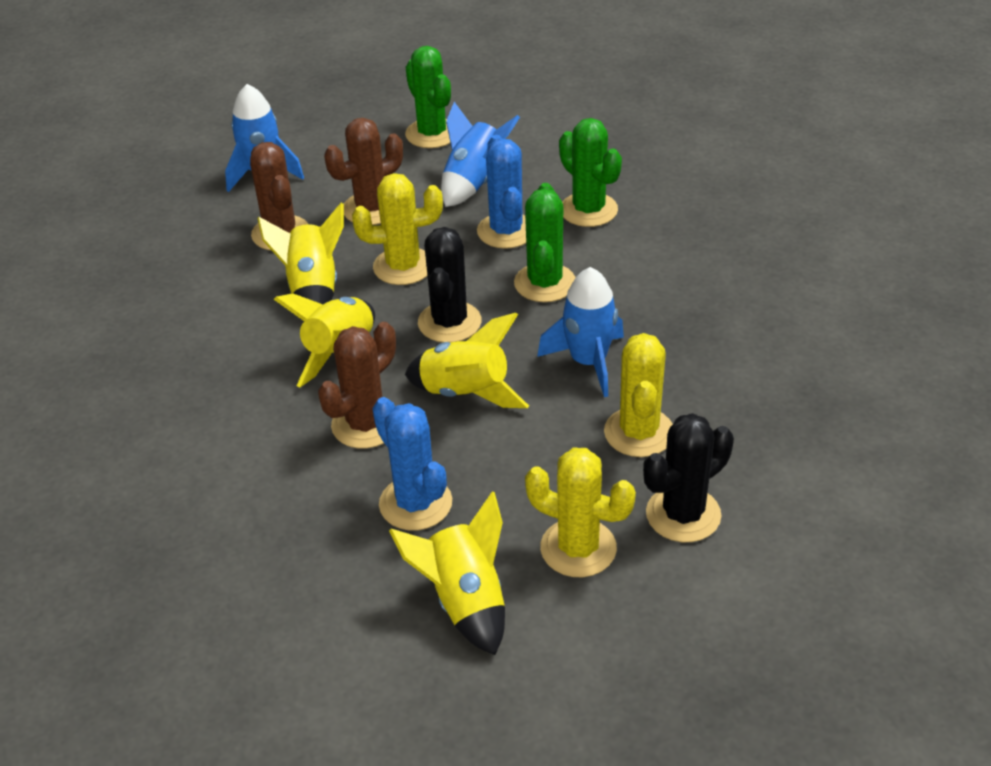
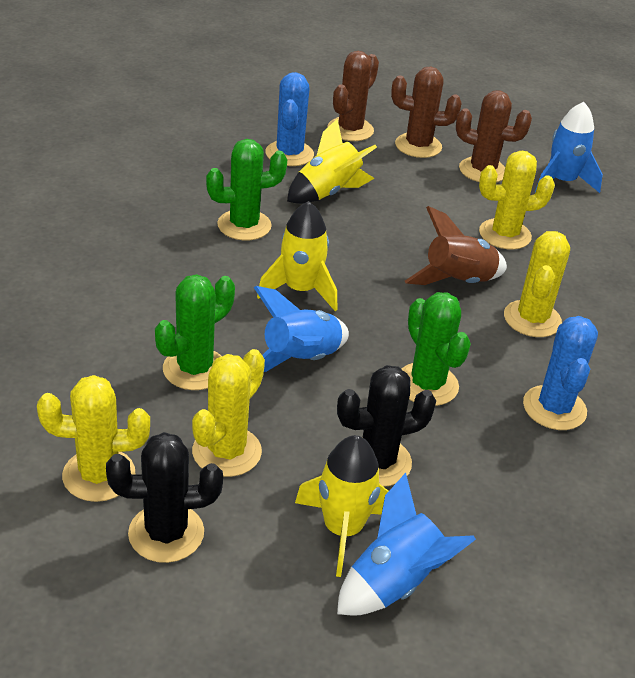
brown rocket: none = 0 -> [405,206,507,285] = 1
yellow cactus: [352,173,443,285] [525,448,636,577] [604,333,673,457] = 3 -> [37,375,150,502] [192,349,265,477] [479,151,555,250] [504,231,570,337] = 4
yellow rocket: [258,203,344,304] [274,293,375,387] [389,492,505,655] [405,313,529,408] = 4 -> [257,201,337,311] [287,119,377,204] [295,435,389,577] = 3

